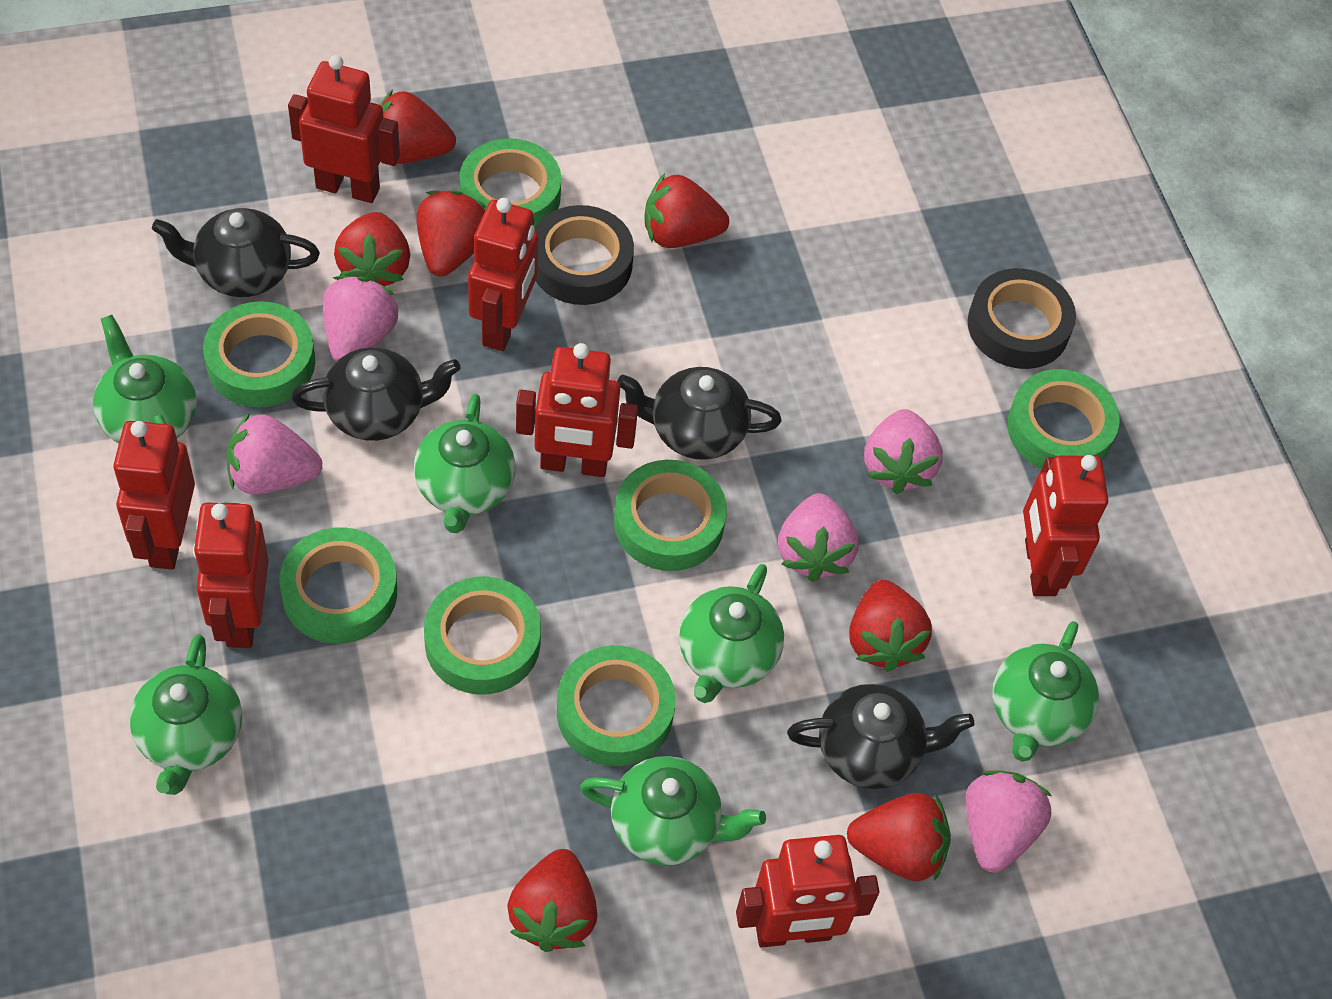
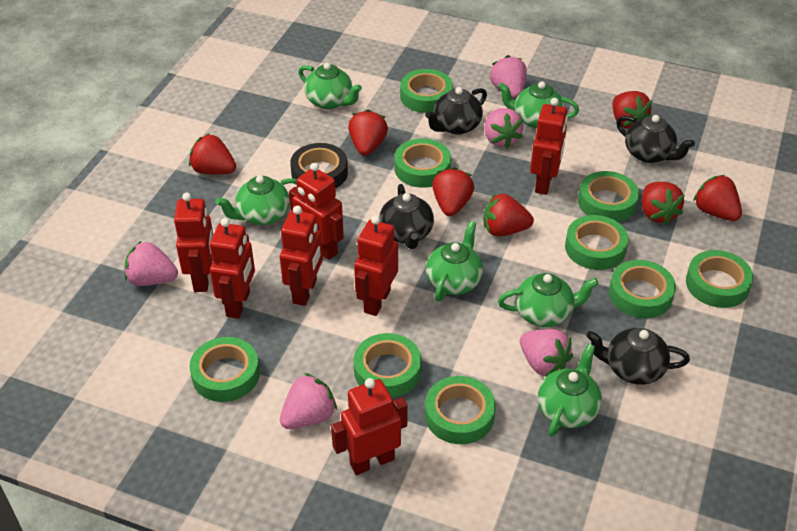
black tape: [534,205,634,305] [967,268,1076,369] = 2 -> [290,143,348,188] = 1
green tape: [203,301,315,407] [279,527,397,644] [424,577,541,694] [459,138,561,229] [557,645,676,766] [614,460,727,571] [1007,369,1120,469] = 7 -> [189,337,260,402] [354,333,421,398] [395,139,451,188] [400,69,453,113] [425,376,496,444] [565,215,628,270] [578,171,639,222] [609,260,676,318] [686,250,754,308] = 9

